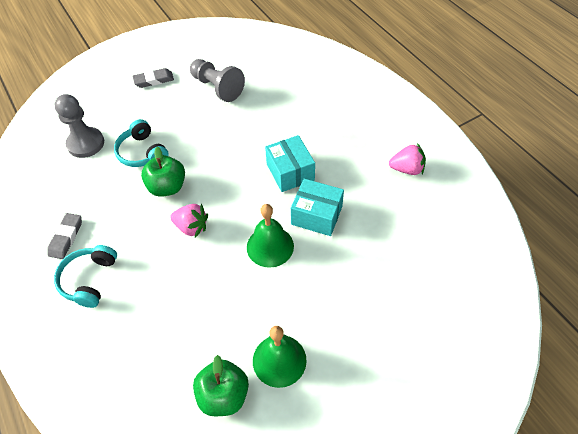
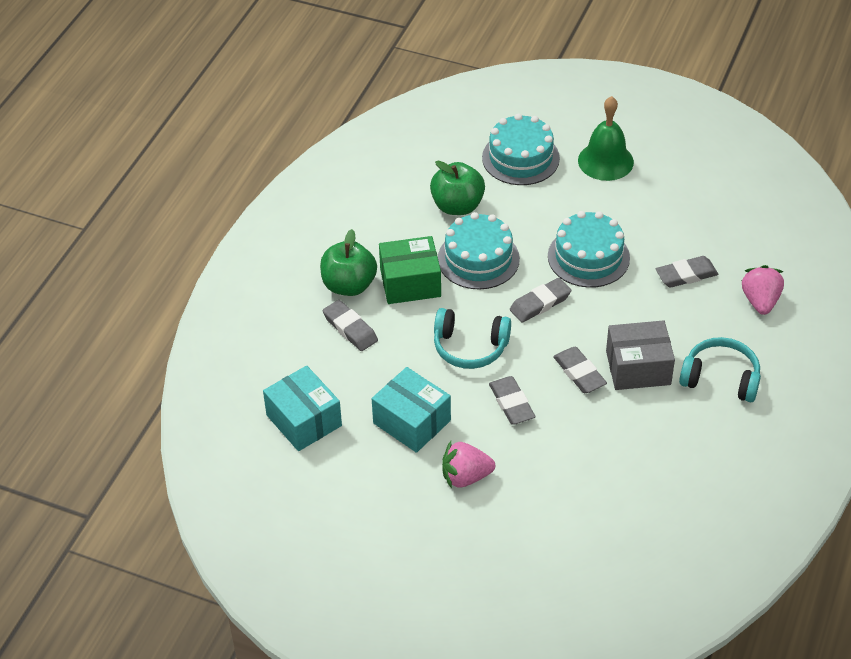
green bell: [247,204,294,268] [253,326,307,388] = 2 -> [578,96,634,181] = 1
green box: none = 0 -> [379,236,441,304] = 1
grey box: none = 0 -> [606,320,675,390] = 1
grey eraser: [47,213,82,259] [133,68,174,88] = 2 -> [323,300,378,351] [489,376,536,425] [510,278,571,322] [553,347,607,393] [656,256,718,288] = 5
grey pawn: [54,94,104,158] [190,59,245,102] = 2 -> none = 0
turquoise cake: none = 0 -> [438,212,520,290] [482,113,560,185] [548,211,630,288] = 3

